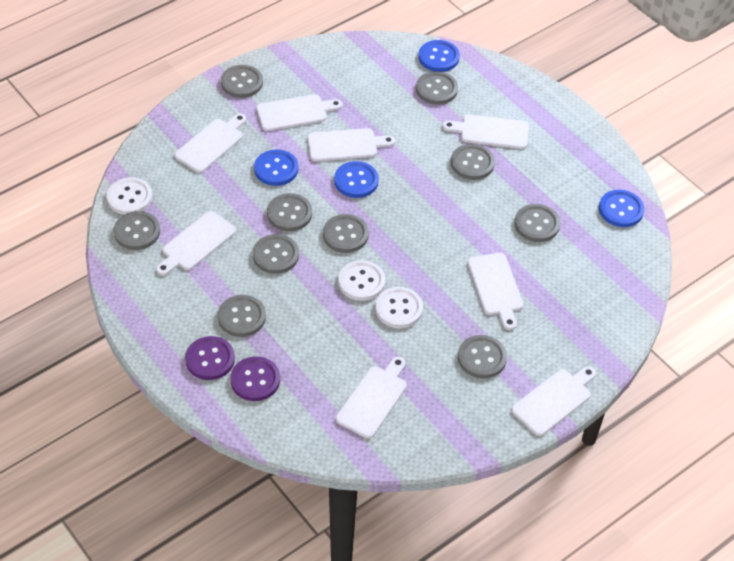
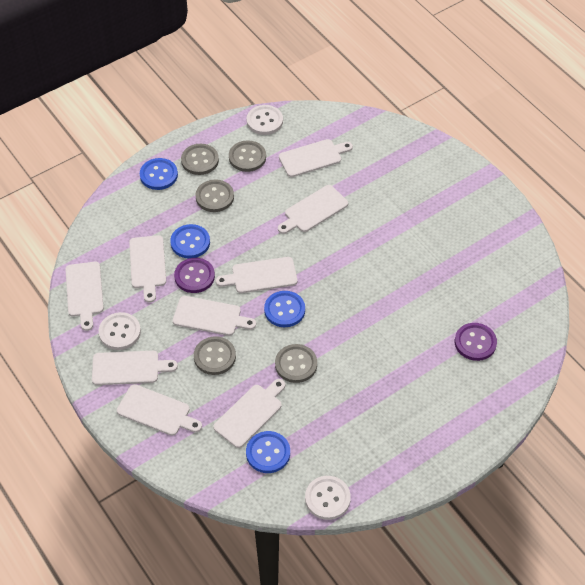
grey button: [113,211,160,250] [218,295,266,337] [221,65,263,98] [253,234,299,274] [267,193,312,231] [323,214,369,253] [416,71,458,105] [451,144,495,180] [458,335,507,378] [514,204,560,242] = 10 -> [181,144,219,175] [194,336,236,375] [195,179,234,212] [229,140,266,172] [275,344,317,383] = 5
white cutting board: [156,211,236,276] [174,113,247,173] [256,94,343,131] [308,128,395,162] [336,357,407,438] [442,114,529,149] [467,253,523,330] [511,366,596,436] = 8 -> [65,262,104,331] [92,351,178,385] [117,384,202,436] [129,235,166,302] [173,296,256,336] [214,379,285,448] [216,257,297,293] [278,185,348,234] [279,139,353,177] = 9

